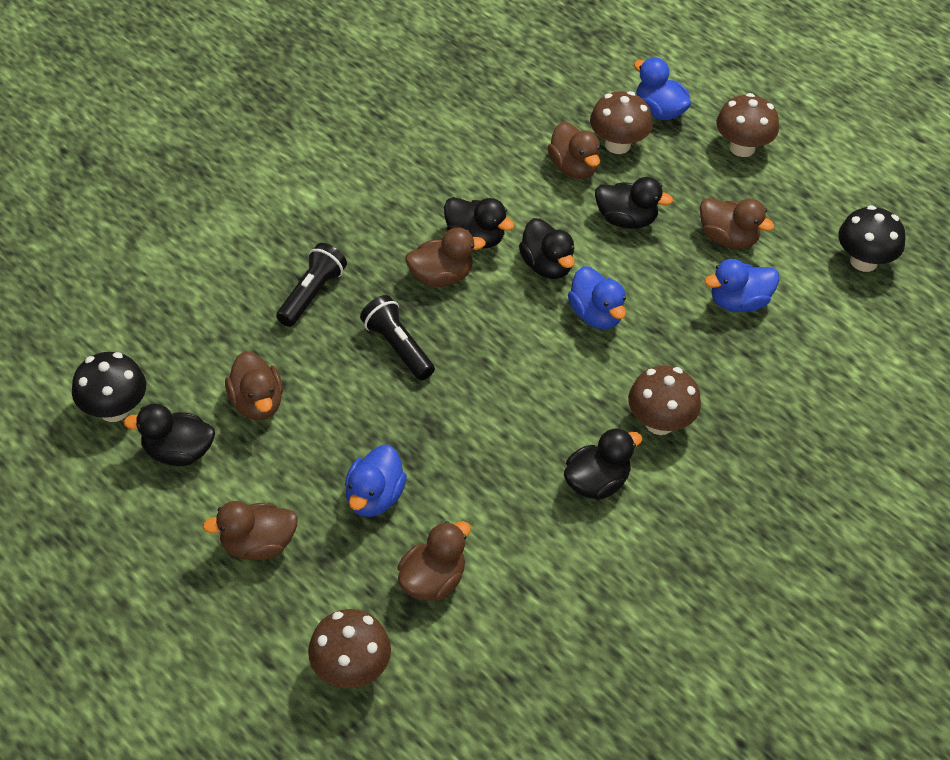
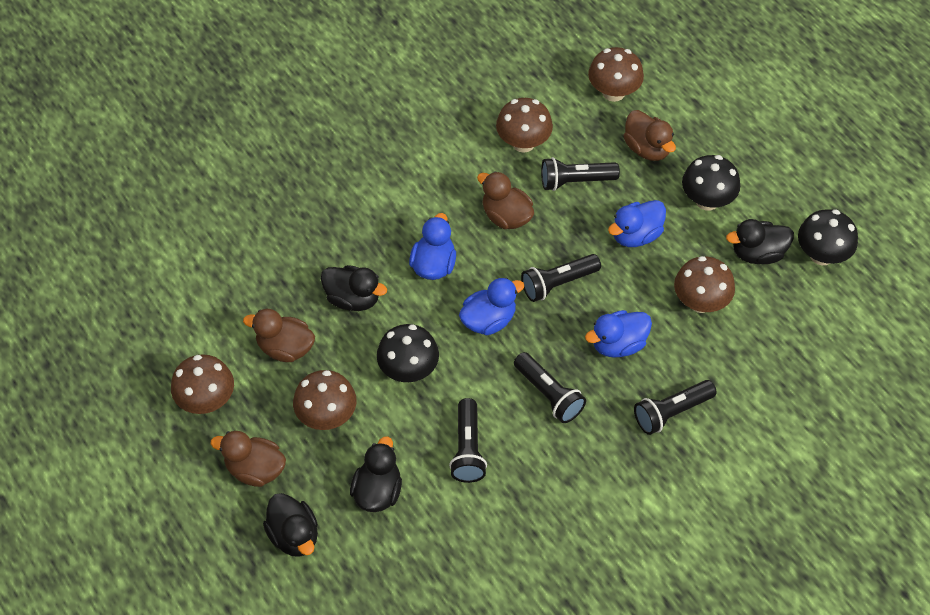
black duck: [123,404,215,466] [444,197,515,249] [519,218,575,279] [564,428,643,500] [595,177,673,229] = 5 -> [263,493,318,557] [321,265,387,311] [350,436,402,512] [726,219,794,264] = 4
black flashlight: [276,243,347,327] [360,295,435,380] = 2 -> [449,398,487,483] [514,352,586,423] [521,254,601,302] [541,157,620,191] [634,380,717,435] = 5
black mushroom: [72,352,146,422] [838,205,906,272] = 2 -> [377,324,439,382] [682,155,740,210] [798,209,858,265] = 3
brown duck: [202,501,298,560] [225,351,283,420] [398,521,471,601] [405,228,486,287] [548,122,600,179] [700,198,775,249] = 6 -> [211,431,286,487] [243,309,315,362] [477,171,534,229] [624,110,676,161] = 4
brown mushroom: [308,609,391,688] [590,91,653,154] [628,366,701,435] [716,93,779,157] = 4 -> [171,354,234,414] [293,370,356,430] [496,98,553,153] [588,47,644,102] [674,256,735,313] = 5

